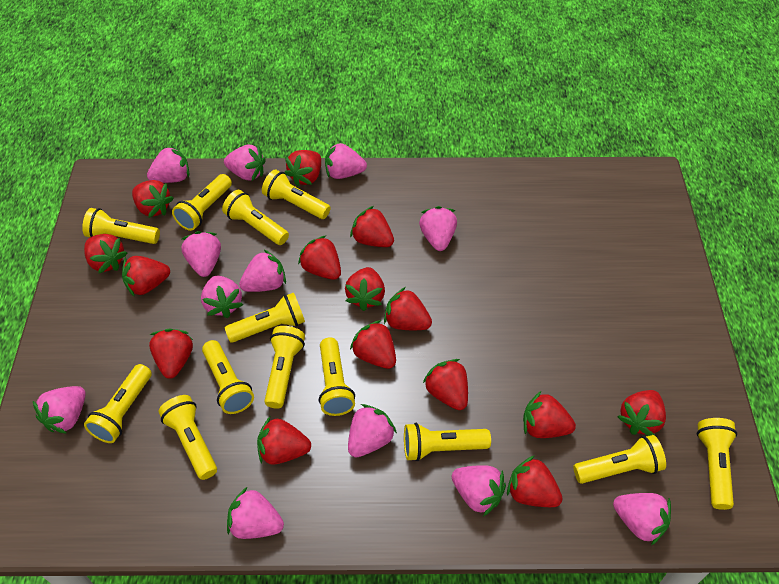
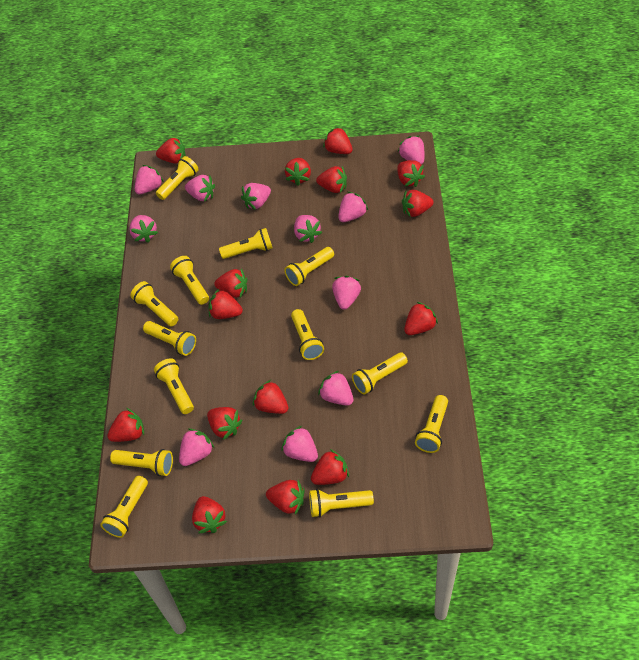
pink strawberry: [33,386,86,434] [147,145,189,183] [182,231,221,277] [201,276,243,318] [224,145,266,181] [227,487,284,539] [239,250,286,292] [325,142,367,179] [348,404,397,457] [419,206,457,251] [452,465,506,516] [613,493,671,545] = 12 -> [129,215,158,243] [135,165,164,194] [179,428,214,466] [185,175,215,202] [241,183,271,210] [281,426,318,462] [294,215,322,243] [318,371,354,406] [332,276,361,310] [338,192,368,222] [398,136,424,165] = 11

